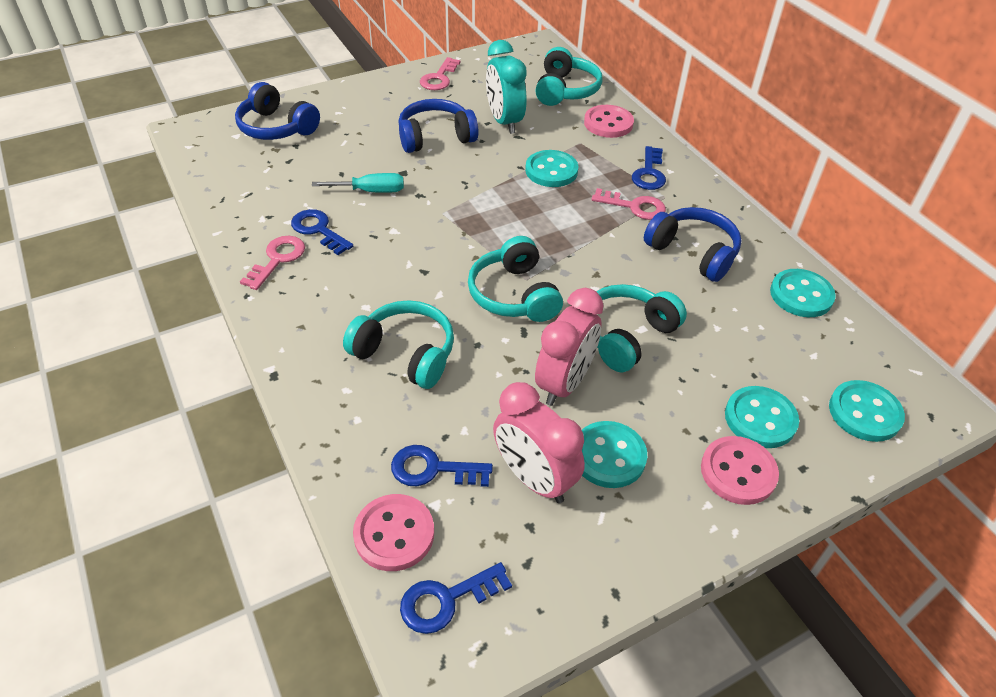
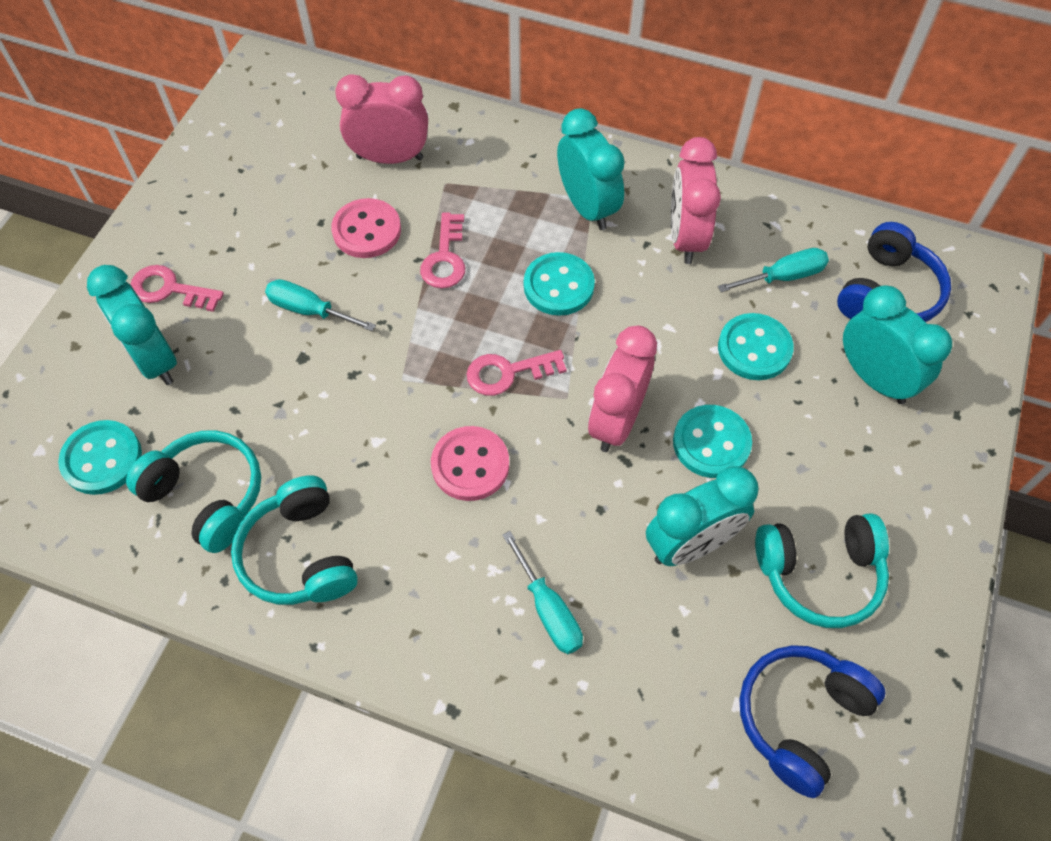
blue headphones: [235,82,320,140] [398,99,479,153] [644,207,741,282] = 3 -> [739,645,885,798] [837,222,951,322] = 2
blue key: [291,209,353,255] [391,445,493,487] [400,562,512,634] [632,146,666,190] = 4 -> none = 0
pink button: [353,494,434,571] [584,105,634,138] [701,436,779,505] = 3 -> [331,198,401,258] [431,426,509,501] = 2
pink clock: [493,382,585,503] [535,288,603,406] = 2 -> [335,74,428,164] [588,325,657,452] [671,137,721,264] = 3
turquoise button: [525,150,579,187] [582,421,647,488] [725,386,799,448] [770,269,836,317] [829,380,905,442] = 5 -> [58,420,142,495] [524,252,595,316] [673,405,752,478] [718,313,794,380] = 4
turquoise clock: [486,40,527,134] = 1 -> [87,265,177,385] [557,108,625,230] [646,466,759,566] [843,285,952,404] = 4
turquoise headphones: [343,300,454,389] [468,236,563,322] [536,47,602,106] [596,284,687,372] = 4 -> [126,430,261,553] [231,475,358,605] [755,513,889,628] = 3
turquoise screwdriver: [312,173,404,193] = 1 -> [265,279,376,331] [503,531,583,654] [718,248,829,292] = 3

